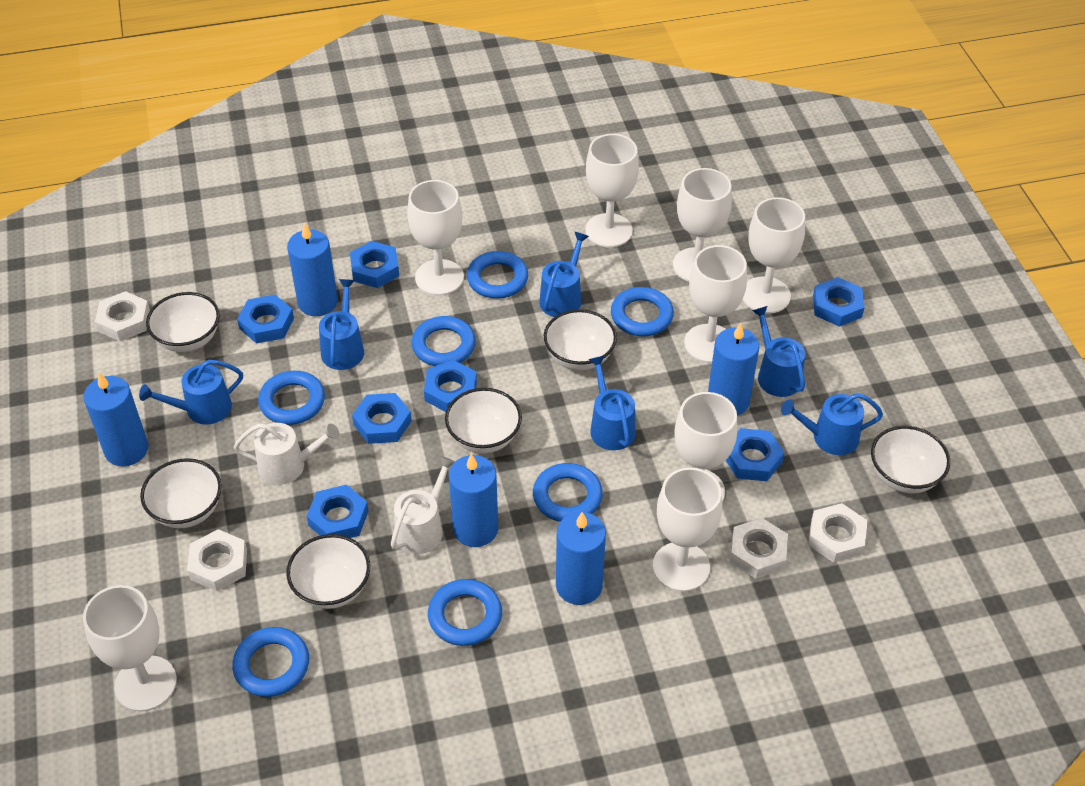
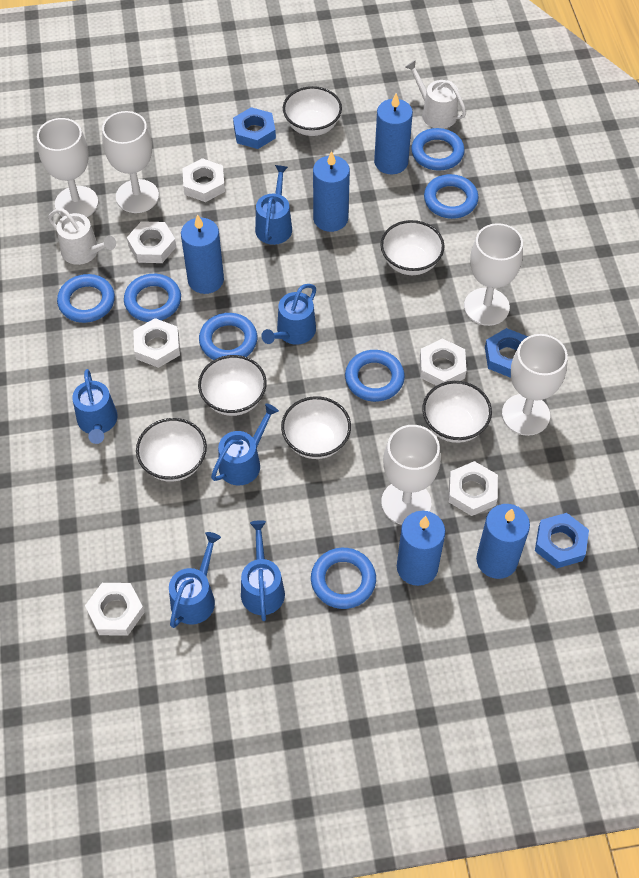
blue nut: [237,295,294,344] [307,485,369,538] [350,241,399,288] [352,393,412,444] [424,360,477,412] [726,428,785,481] [813,277,865,327] = 7 -> [233,107,276,149] [485,328,528,378] [535,513,589,568] = 3
white goblet: [83,585,177,711] [407,180,464,296] [585,134,639,247] [653,468,722,592] [673,168,732,282] [674,392,738,502] [684,245,747,363] [742,197,805,314] = 8 -> [37,118,98,217] [102,111,159,213] [381,425,441,525] [464,223,523,326] [502,334,568,436] = 5
white nut: [95,291,150,341] [187,529,247,591] [730,518,788,579] [808,503,868,563] = 4 -> [85,583,145,636] [127,221,176,263] [133,318,180,368] [182,158,225,202] [420,338,467,386] [448,461,498,516] = 6

